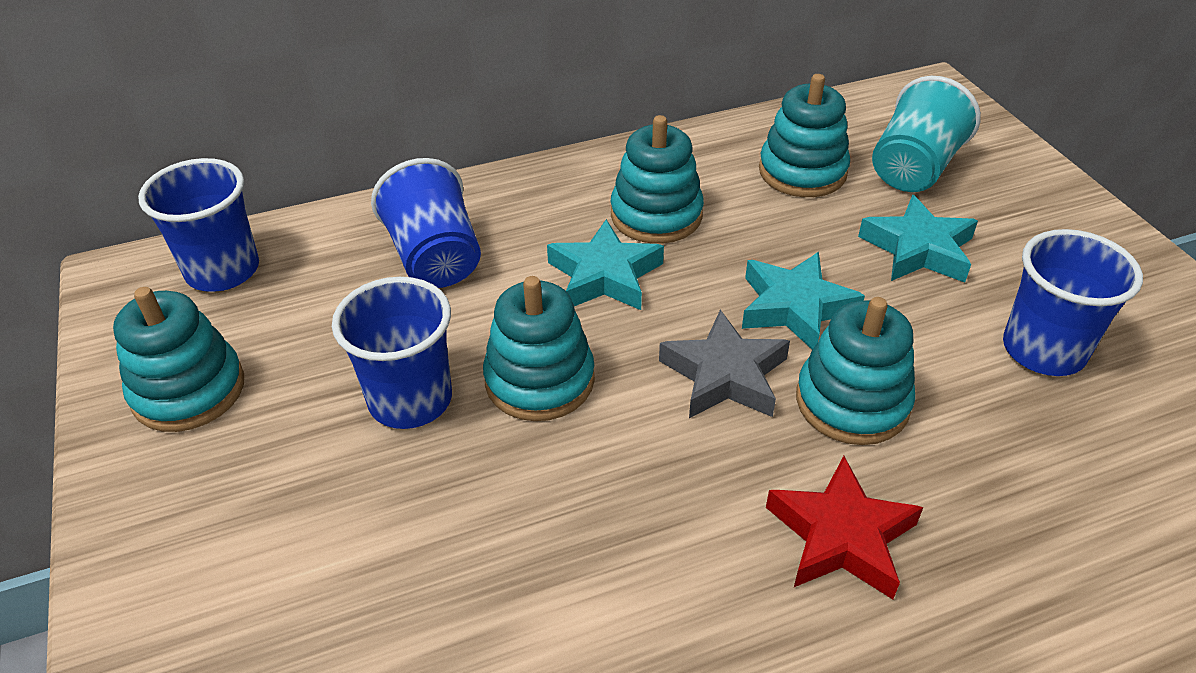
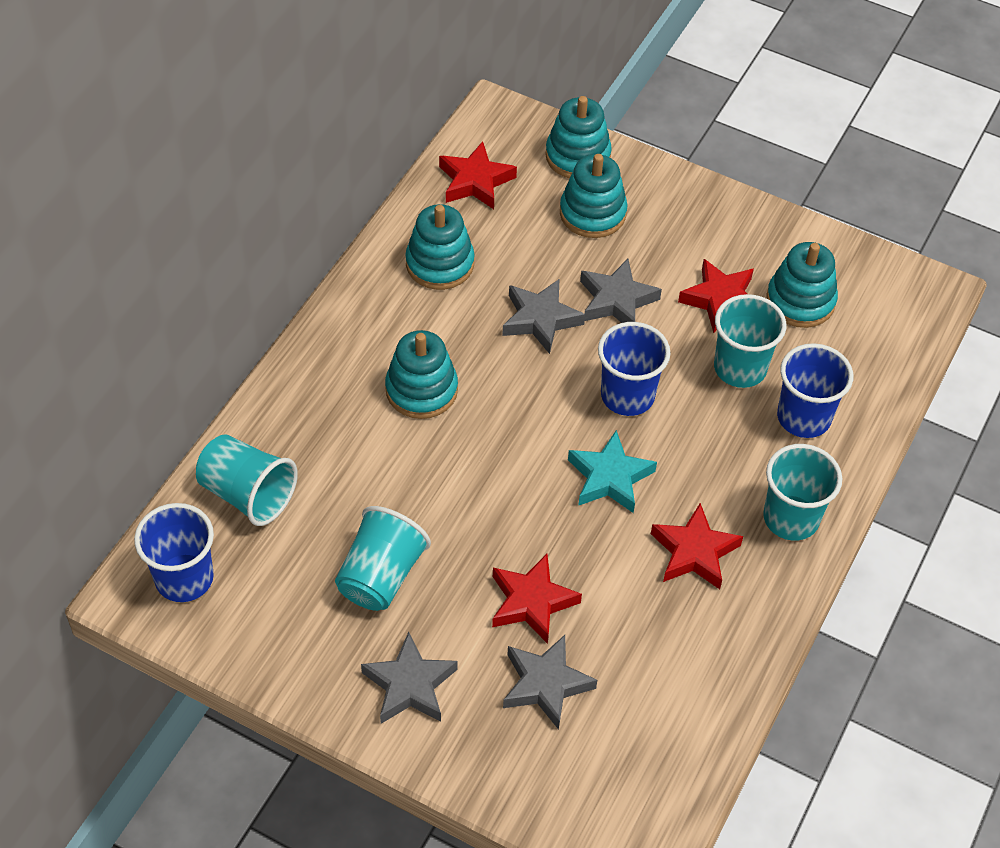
blue cup: [138,158,259,292] [332,277,452,429] [371,158,481,288] [1003,229,1143,376] = 4 -> [134,503,214,602] [598,322,671,416] [777,343,853,438] = 3
grey star: [659,310,790,418] = 1 -> [361,632,458,724] [502,279,585,354] [503,635,597,730] [580,259,662,323] = 4
red star: [766,456,923,599] = 1 -> [439,141,517,209] [492,554,582,644] [651,503,743,589] [678,259,754,333] = 4
turquoise cup: [872,76,981,192] = 1 -> [196,434,298,526] [335,506,431,611] [714,294,786,388] [763,444,842,541] = 4
turquoise star: [547,219,664,310] [742,252,865,350] [858,195,978,283] = 3 -> [568,430,657,513] = 1

